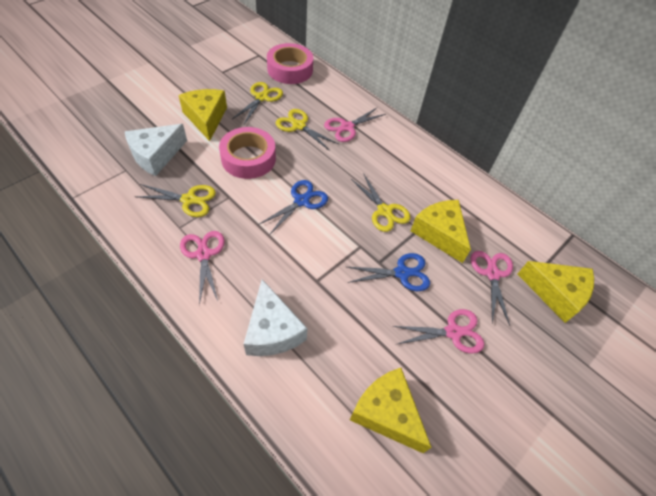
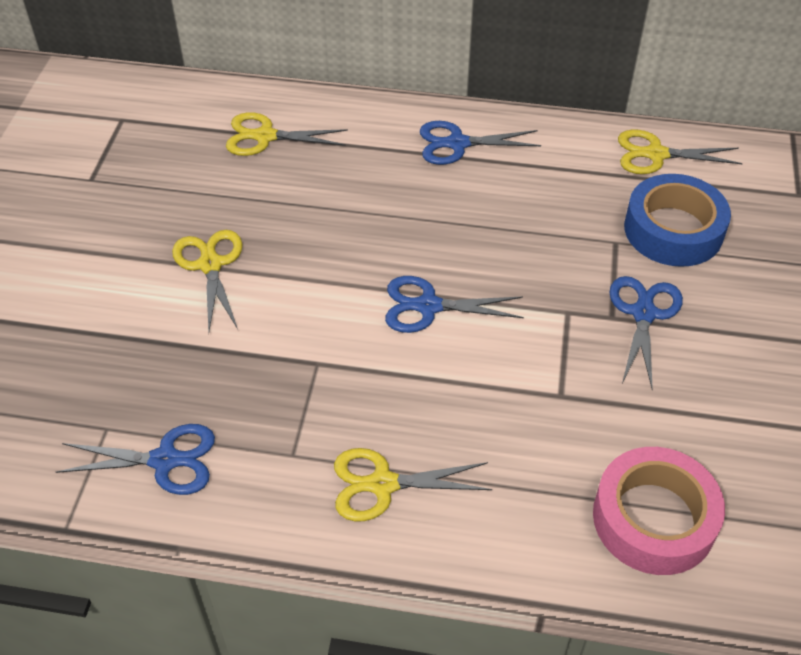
blue scissors: [258,180,328,235] [347,253,430,291] = 2 -> [56,424,215,495] [385,276,524,333] [420,121,541,165] [609,276,683,390] = 4
blue tape: none = 0 -> [624,174,731,267] = 1
pink scissors: [180,231,225,305] [324,107,386,142] [393,309,484,354] [471,251,513,326] = 4 -> none = 0
pink tape: [219,127,276,179] [267,43,313,84] = 2 -> [593,447,725,575] = 1
white cheese: [124,124,187,176] [244,279,308,356] = 2 -> none = 0
yellow cheese: [178,89,227,141] [350,368,432,453] [411,200,471,263] [517,261,594,323] = 4 -> none = 0

